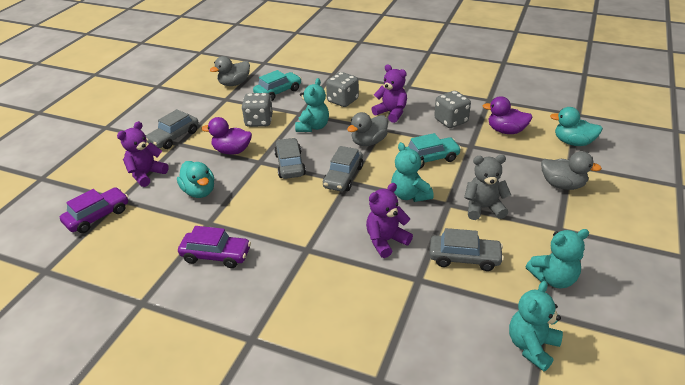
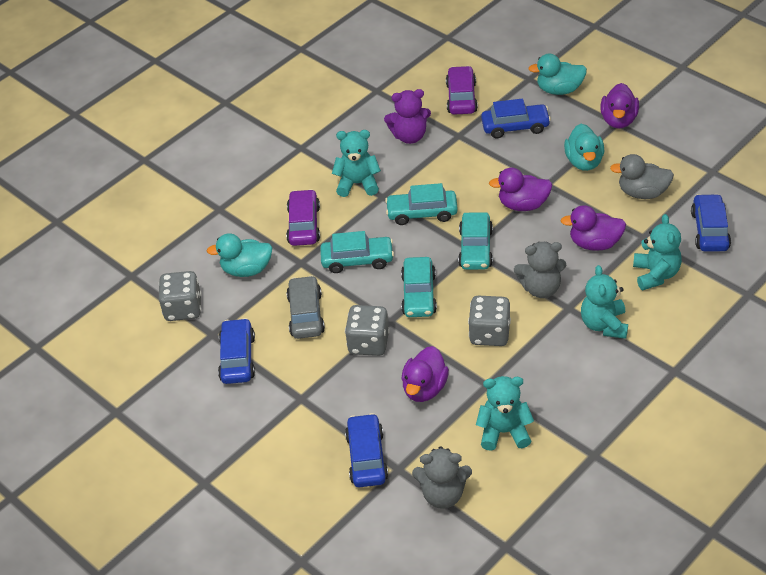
blue car: none = 0 -> [218,318,255,384] [345,413,388,487] [481,99,551,138] [691,194,731,252] = 4
grey car: [146,109,199,149] [274,138,306,179] [323,146,363,192] [429,228,504,271] = 4 -> [286,275,325,339] = 1
grey duck: [210,56,250,86] [347,112,388,146] [541,151,602,190] = 3 -> [610,154,674,199] = 1
grey teddy bear: [464,155,511,220] = 1 -> [412,446,472,509] [514,242,566,298] = 2
purple duck: [201,117,252,155] [483,96,532,134] = 2 -> [402,346,449,402] [489,168,552,211] [561,205,626,251] [600,83,639,128] = 4
purple teddy bear: [117,121,169,187] [366,183,413,258] [372,64,407,123] = 3 -> [384,89,431,144] = 1
turquoise car: [253,70,302,101] [405,133,461,169] = 2 -> [320,231,394,273] [385,183,458,225] [401,257,437,317] [458,212,493,270] = 4
turquoise duck: [177,161,214,198] [550,107,603,146] = 2 -> [207,234,272,277] [528,54,587,95] [564,124,604,171] = 3

